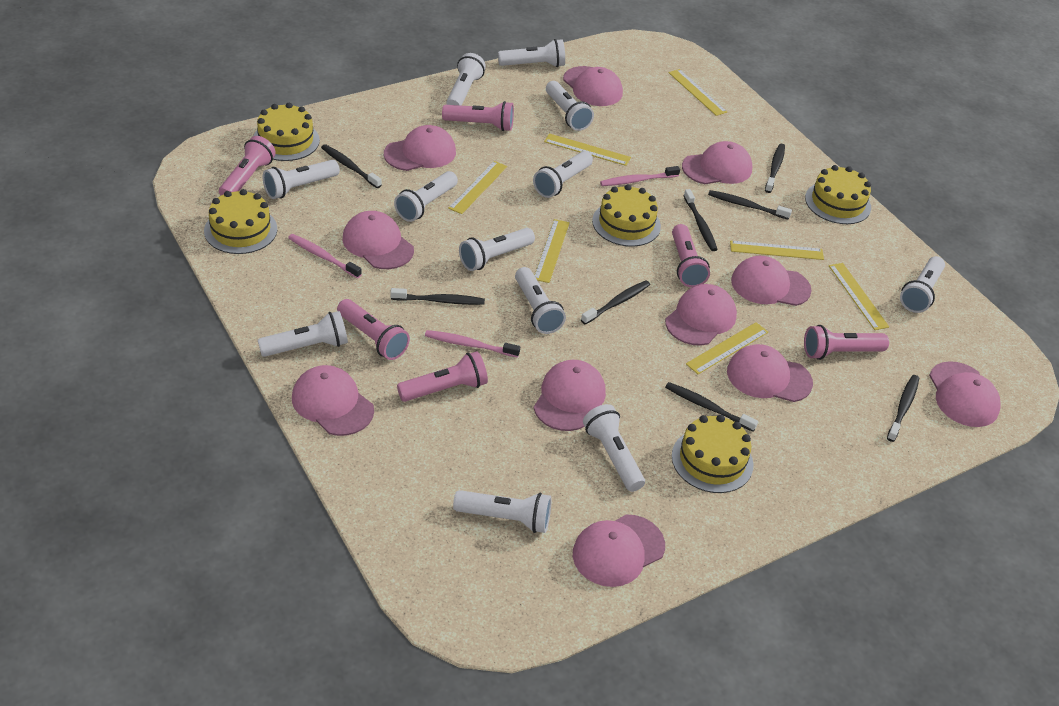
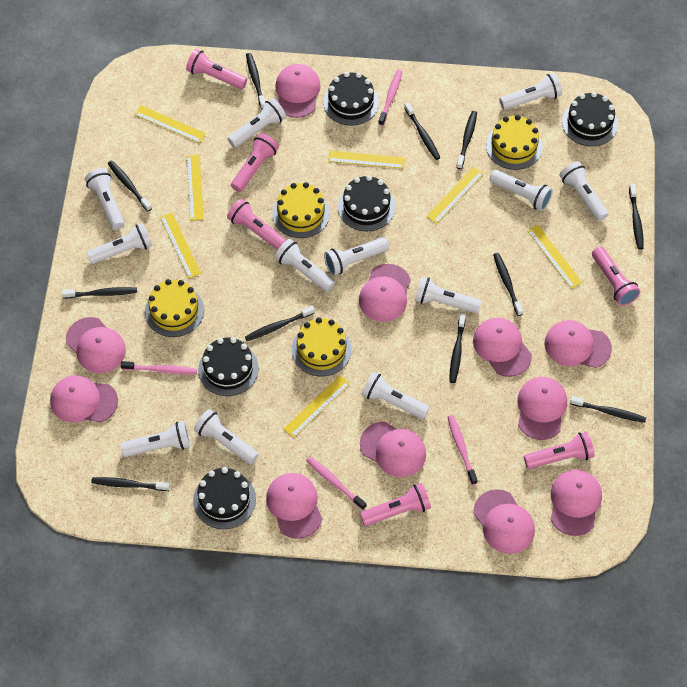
black cake: none = 0 -> [193,467,256,529] [198,337,259,396] [323,72,379,126] [338,175,395,231] [562,92,618,146] = 5
black toothbrush: [321,144,382,188] [390,288,485,305] [581,281,650,325] [665,382,758,432] [684,189,718,251] [708,190,792,220] [765,144,785,193] [887,375,919,442] = 8 -> [62,287,137,298] [91,477,170,491] [108,161,152,211] [245,306,315,341] [246,53,265,109] [404,102,440,160] [449,313,466,383] [456,111,477,169] [493,253,523,316] [570,396,646,423] [629,184,644,249] = 11
pink toothbrush: [288,234,362,279] [425,330,520,358] [600,166,680,186] = 3 -> [121,361,197,374] [306,456,367,510] [378,69,402,126] [448,415,478,485] = 4
yellow cake: [204,189,277,254] [253,103,320,161] [592,184,661,247] [672,415,753,493] [805,165,871,224] = 5 -> [145,279,204,337] [272,182,330,238] [292,317,352,376] [486,115,542,170] = 4

